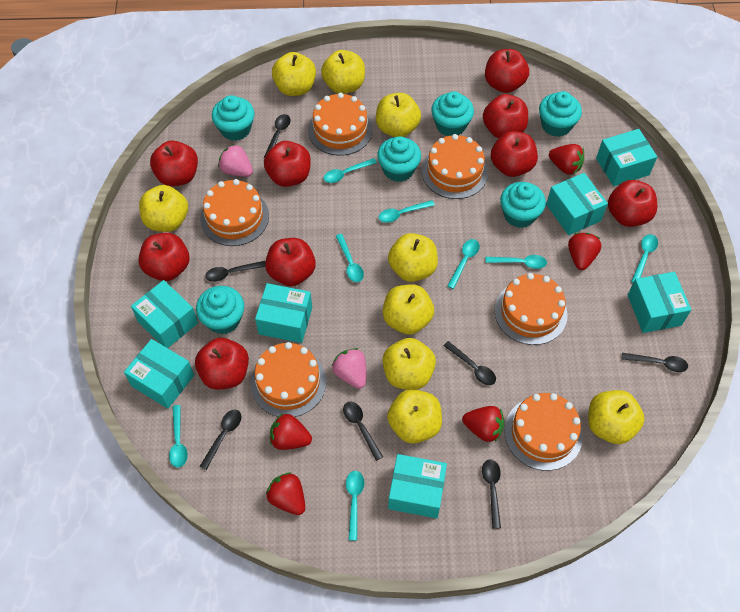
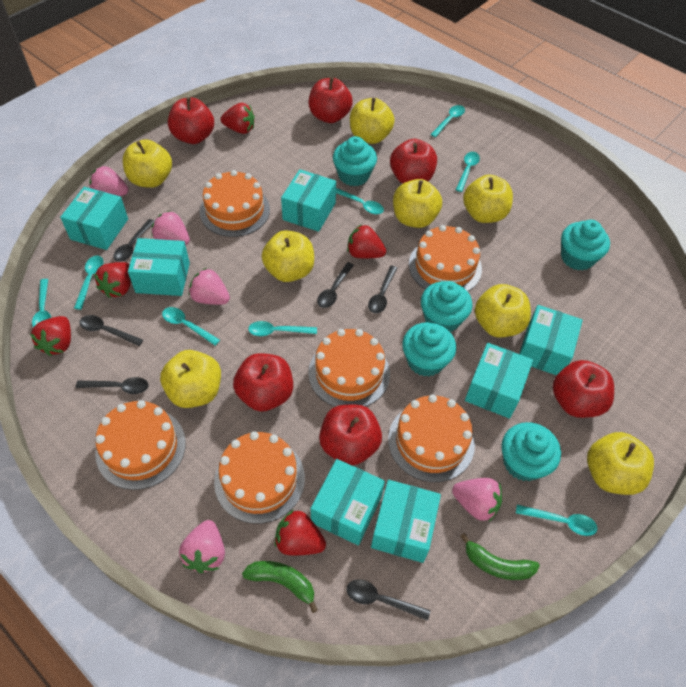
black spoon: [199,409,242,470] [205,261,265,282] [264,114,290,158] [343,402,383,461] [443,341,496,385] [482,459,501,529] [622,353,688,372] = 7 -> [76,377,149,394] [79,315,143,346] [113,219,154,262] [317,262,354,308] [347,579,430,621] [368,266,397,314] = 6
green banana: none = 0 -> [242,561,318,613] [461,533,540,580] = 2
pink strawberry: [218,144,253,177] [332,348,366,389] = 2 -> [89,166,129,196] [152,211,190,245] [179,520,225,573] [189,268,230,305] [452,478,502,522] = 5
red apple: [138,233,189,281] [150,140,198,187] [195,338,249,390] [264,141,311,187] [265,238,316,286] [483,94,528,138] [485,49,529,93] [491,131,538,177] [608,180,657,227] = 9 -> [168,97,214,144] [233,353,293,412] [309,77,353,123] [319,404,382,465] [390,139,437,184] [553,360,614,418] = 6
turquoise cupcake: [196,286,244,334] [212,95,254,141] [377,136,421,182] [431,91,474,136] [500,182,546,228] [539,91,582,137] = 6 -> [333,136,377,186] [402,322,456,376] [421,281,472,332] [502,422,561,481] [561,220,610,271] = 5
yellow apple: [139,185,188,232] [272,52,316,96] [321,50,365,94] [376,93,421,137] [382,338,436,390] [383,284,434,335] [387,389,442,444] [388,233,438,282] [588,390,645,444] = 9 -> [123,139,172,188] [160,350,221,408] [262,230,314,282] [350,98,395,144] [393,179,442,228] [463,175,513,223] [475,284,531,337] [587,432,654,495] = 8

